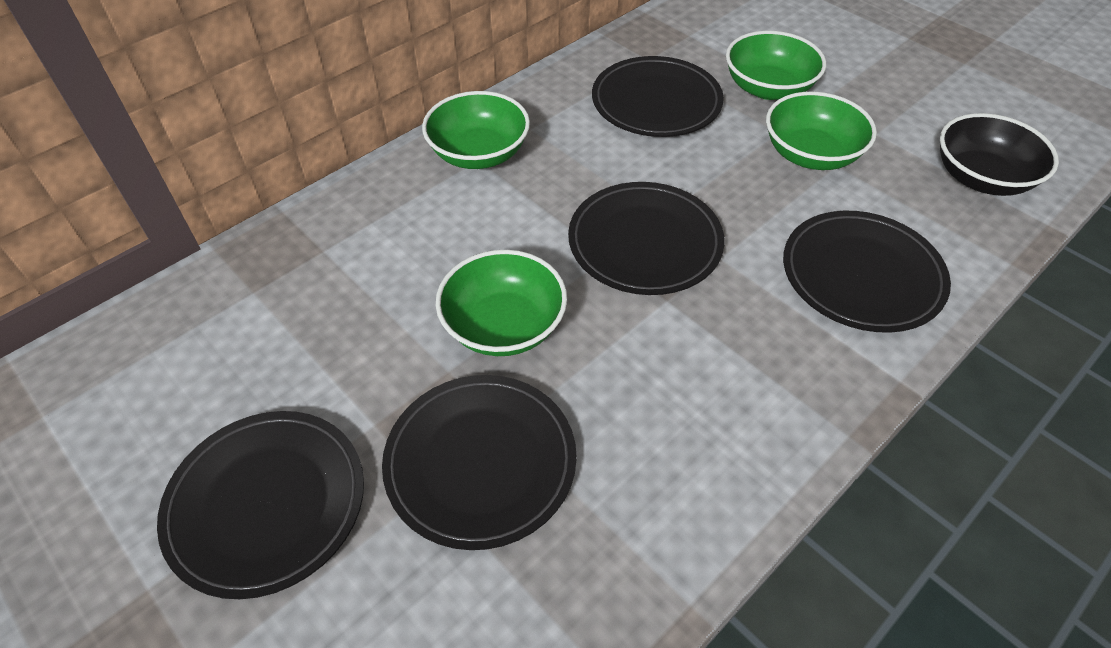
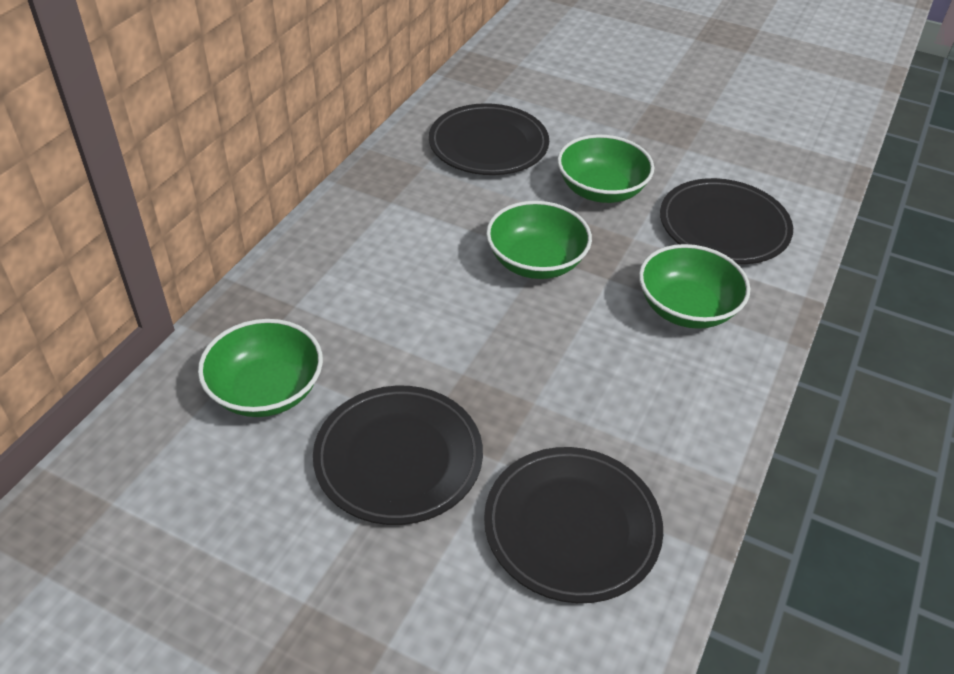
black bowl: [940,113,1059,196] = 1 -> none = 0
black plate: [157,411,364,599] [382,375,577,550] [568,182,725,295] [592,56,724,137] [783,211,951,333] = 5 -> [313,386,483,525] [429,103,549,175] [484,447,663,603] [660,178,793,264] = 4

